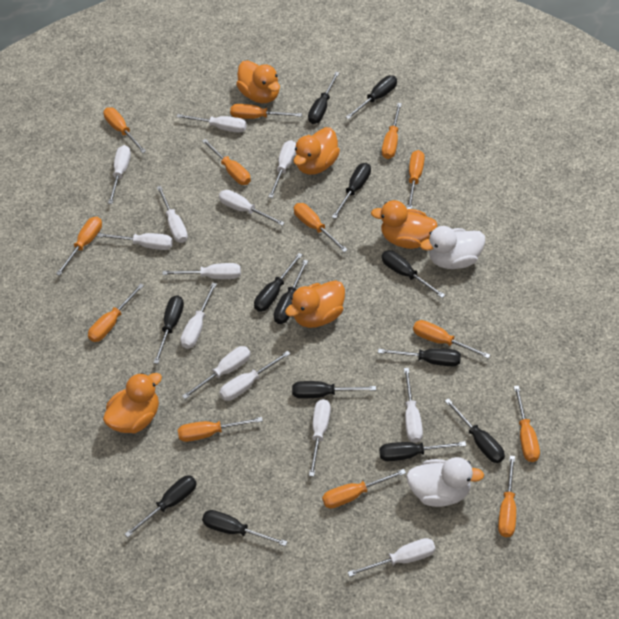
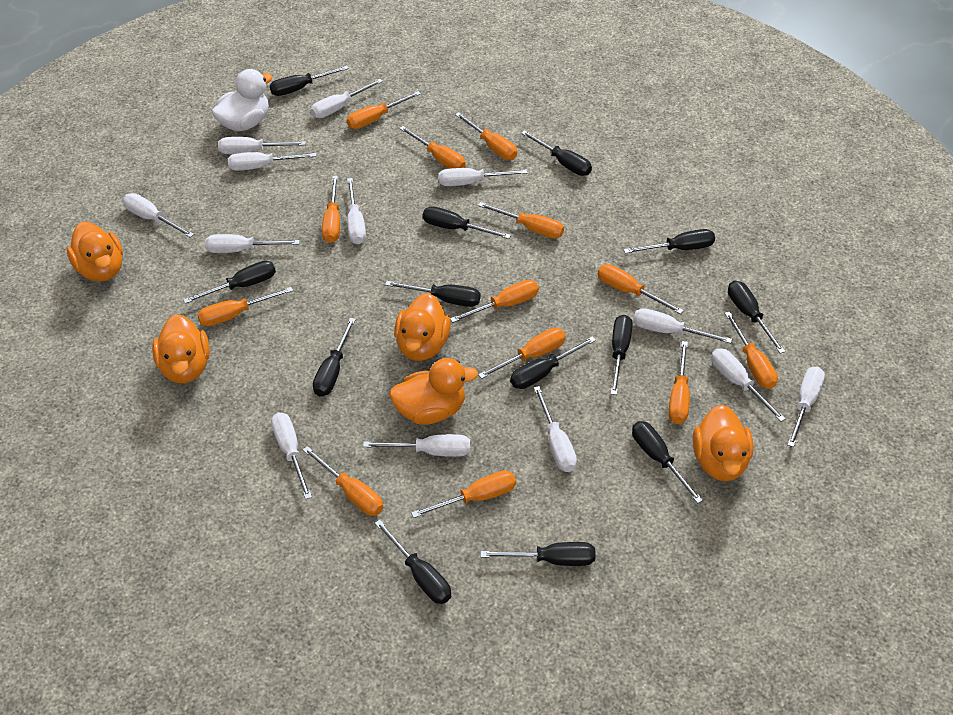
white duck: [406,457,484,507] [420,226,485,269] = 2 -> [212,69,272,131] = 1

